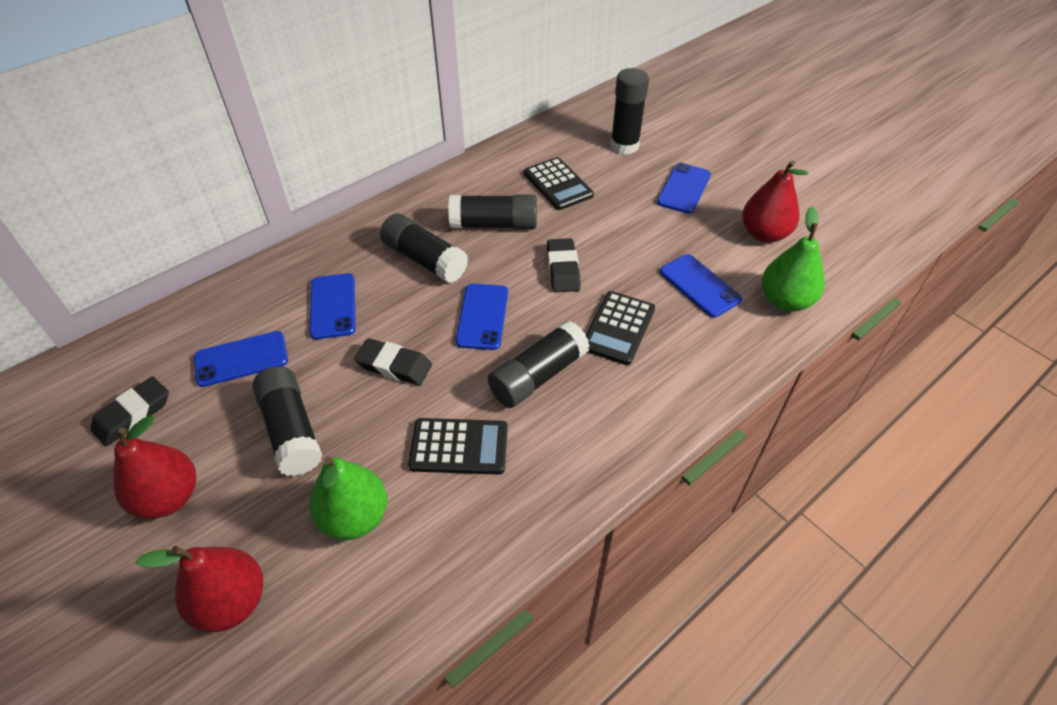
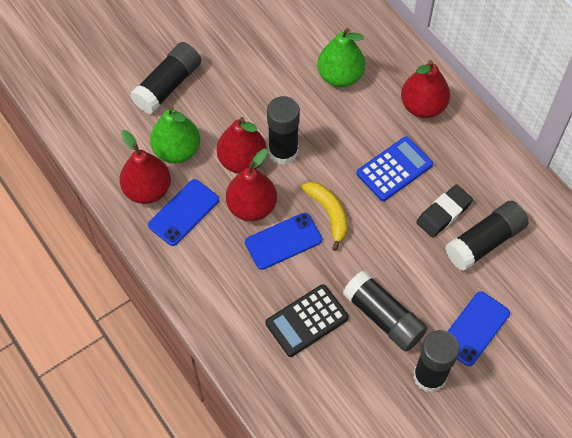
black calculator: [408,418,508,475] [524,157,594,210] [586,291,655,365] = 3 -> [265,284,349,357] = 1
black eraser: [90,376,169,446] [354,338,432,385] [547,238,581,292] = 3 -> [416,184,473,238] = 1
blue calculator: none = 0 -> [357,136,433,201] = 1
blue phone: [194,331,288,387] [310,274,356,339] [456,284,508,350] [657,163,711,214] [660,254,742,318] = 5 -> [148,179,219,246] [245,213,322,270] [447,291,510,366] = 3
red pear: [114,415,196,519] [135,546,263,632] [742,160,809,243] = 3 -> [120,130,171,204] [217,117,267,173] [226,149,277,221] [401,60,450,118] = 4
yellow banana: none = 0 -> [301,182,348,251] = 1

